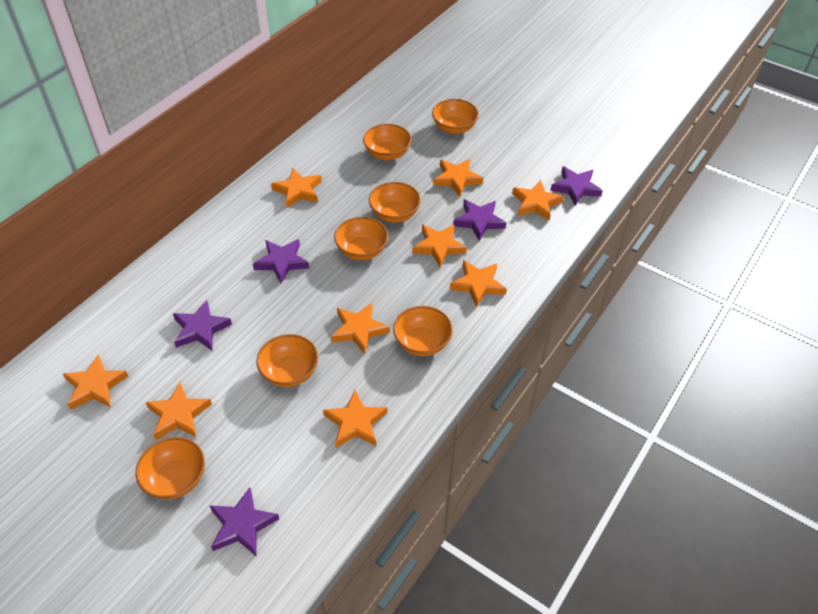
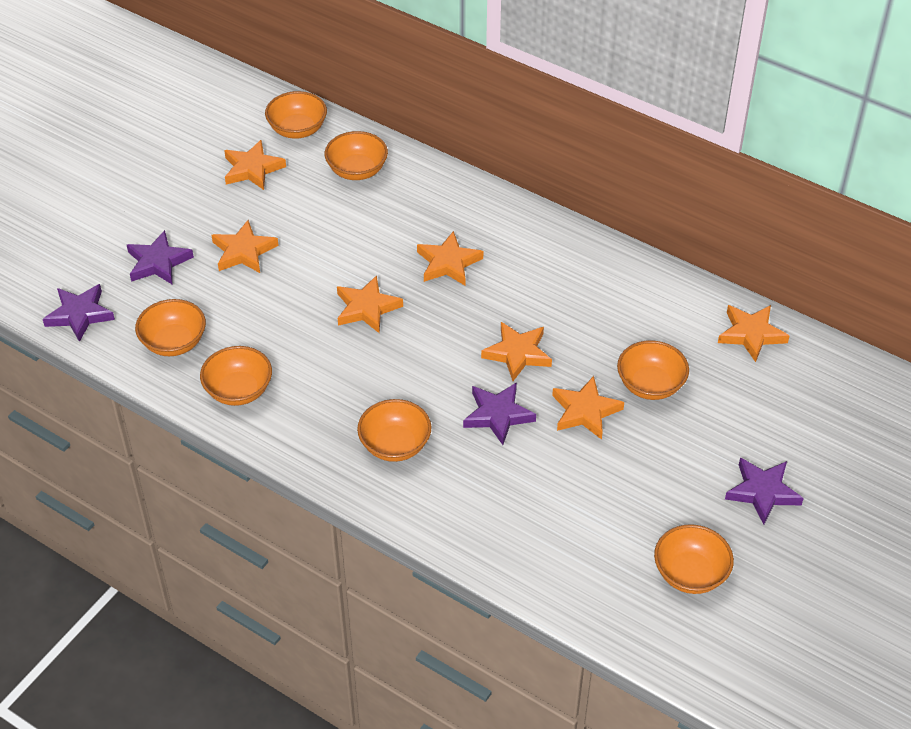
orange star: [63,355,129,410] [145,382,212,440] [271,168,322,208] [323,390,387,448] [331,303,390,354] [412,225,467,267] [433,159,483,197] [450,260,507,308] [512,180,564,221] = 9 -> [212,220,279,273] [224,140,286,190] [337,275,403,333] [417,231,483,285] [481,322,552,381] [552,376,624,440] [718,305,789,362] = 7
purple star: [173,300,232,350] [210,487,279,556] [253,239,309,284] [453,199,506,241] [550,166,603,206] = 5 -> [43,284,115,342] [127,230,194,285] [463,382,536,445] [725,458,804,524] = 4

